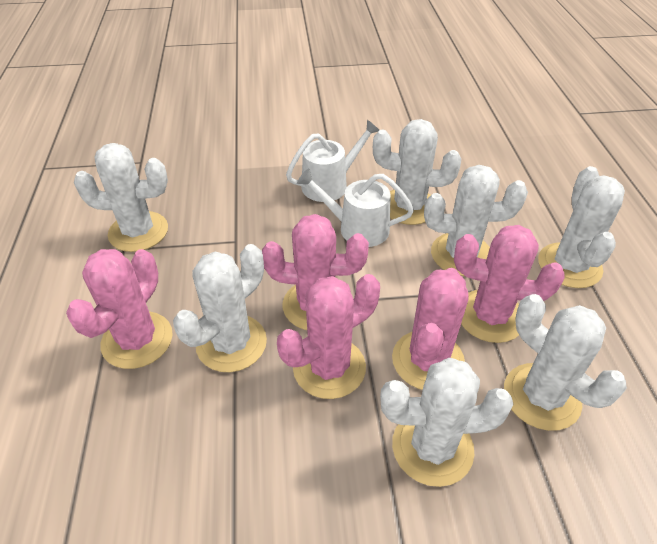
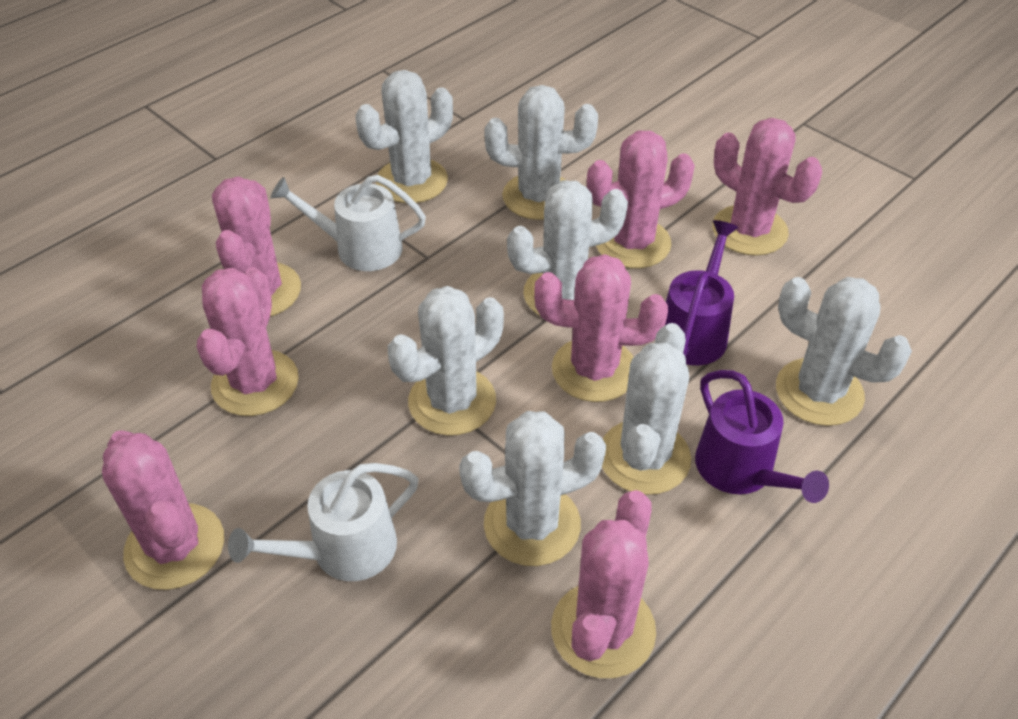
pink cactus: [66,249,173,369] [262,214,369,330] [277,274,380,399] [392,268,469,390] [454,225,565,343] = 5 -> [102,430,224,590] [197,267,299,416] [212,176,301,317] [534,254,668,402] [551,490,656,678] [587,131,695,268] [712,118,822,256] = 7
purple watering can: none = 0 -> [665,220,739,365] [695,370,829,503] = 2

